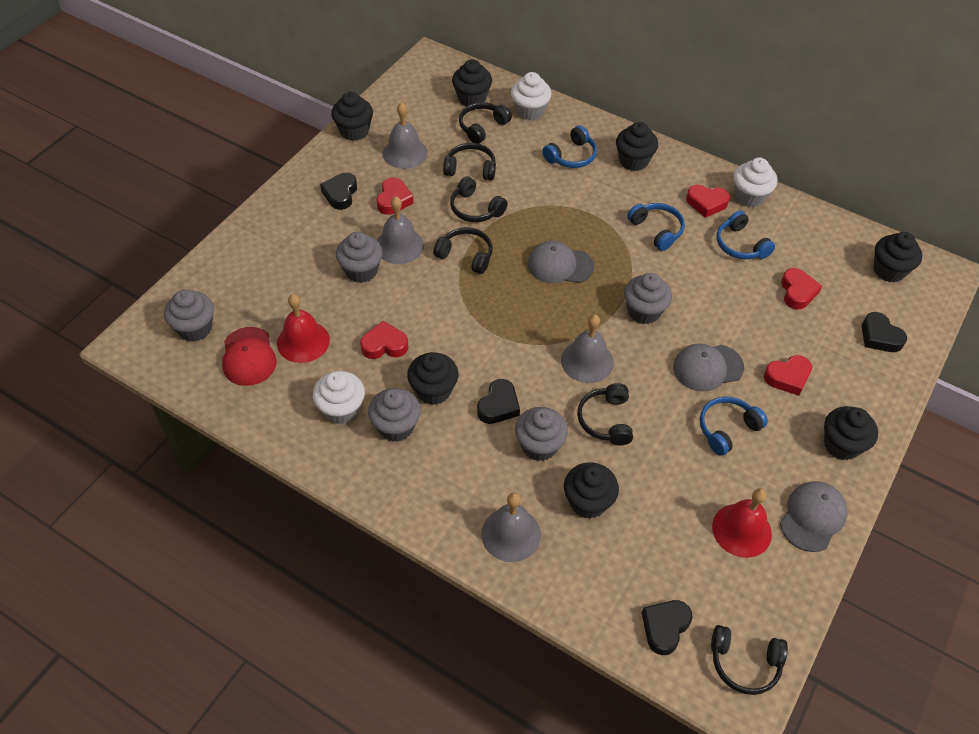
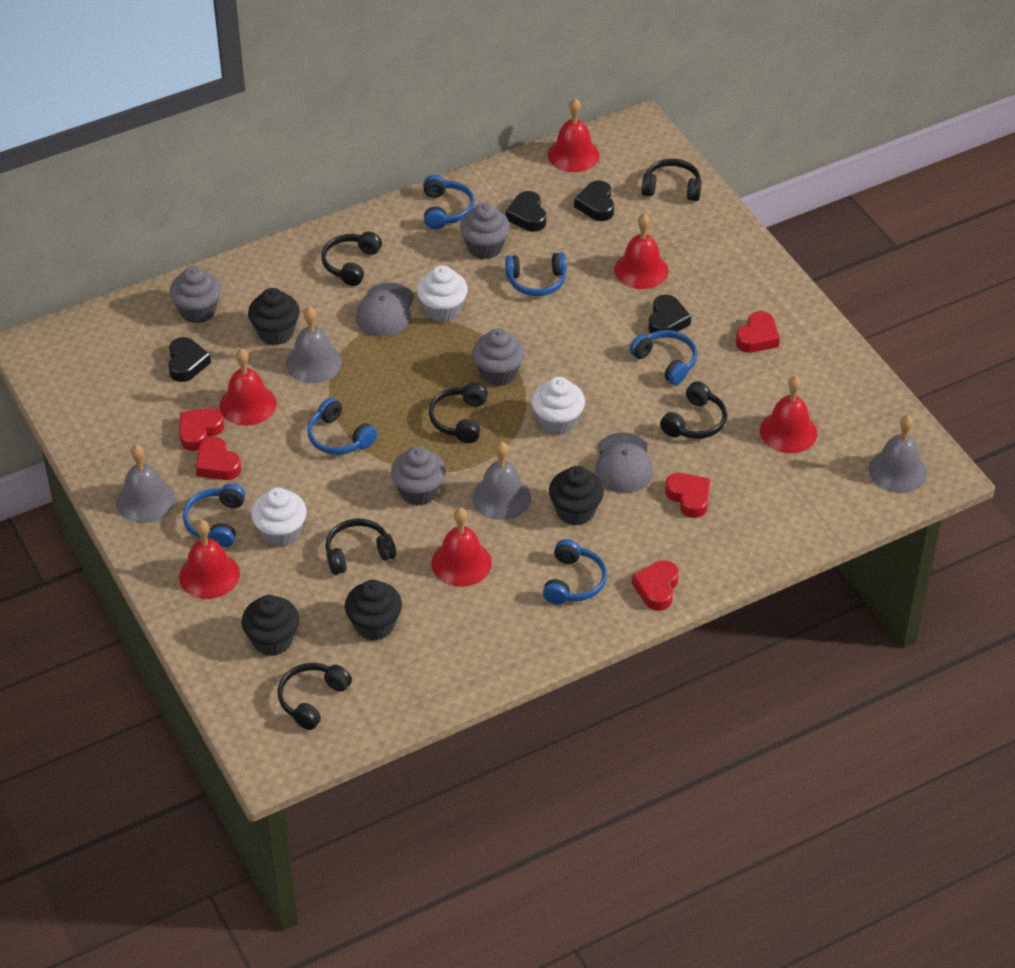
black cupcake: [331,92,373,141] [407,352,458,405] [452,59,492,106] [564,462,619,519] [616,122,658,171] [824,406,878,460] [874,232,922,282] = 7 -> [242,595,299,656] [248,288,300,345] [345,580,402,641] [549,466,604,526] = 4
blue headphones: [542,125,597,168] [627,203,685,251] [700,397,768,456] [716,211,775,259] = 4 -> [183,484,245,548] [307,398,377,455] [423,175,475,229] [505,252,567,296] [543,539,607,604] [629,330,697,385] = 6
grey cap: [528,240,594,283] [673,344,744,392] [780,481,848,552] = 3 -> [356,283,414,337] [595,432,653,493] = 2
grey cupcake: [164,289,214,341] [336,232,383,283] [368,388,421,442] [515,407,568,461] [624,273,672,324] = 5 -> [170,266,221,323] [391,446,446,506] [460,203,510,260] [472,328,525,386] = 4
red bell: [277,294,330,363] [712,488,772,558] = 2 -> [179,520,240,599] [219,348,277,426] [431,508,492,587] [548,98,600,172] [614,213,668,289] [760,376,817,453] = 6
red cap: [222,327,277,386] = 1 -> none = 0

